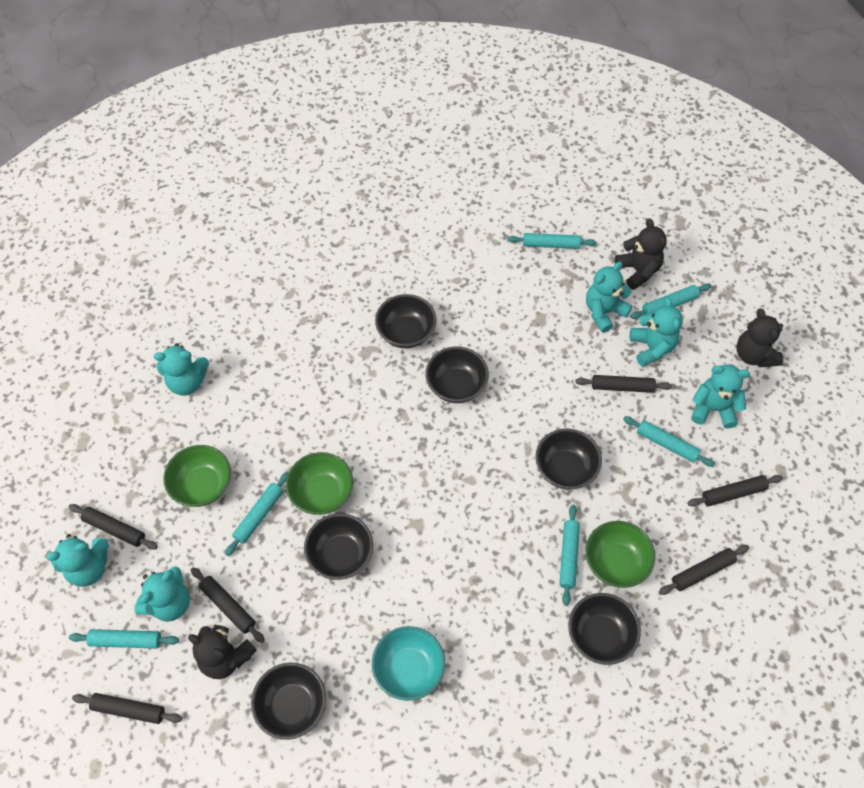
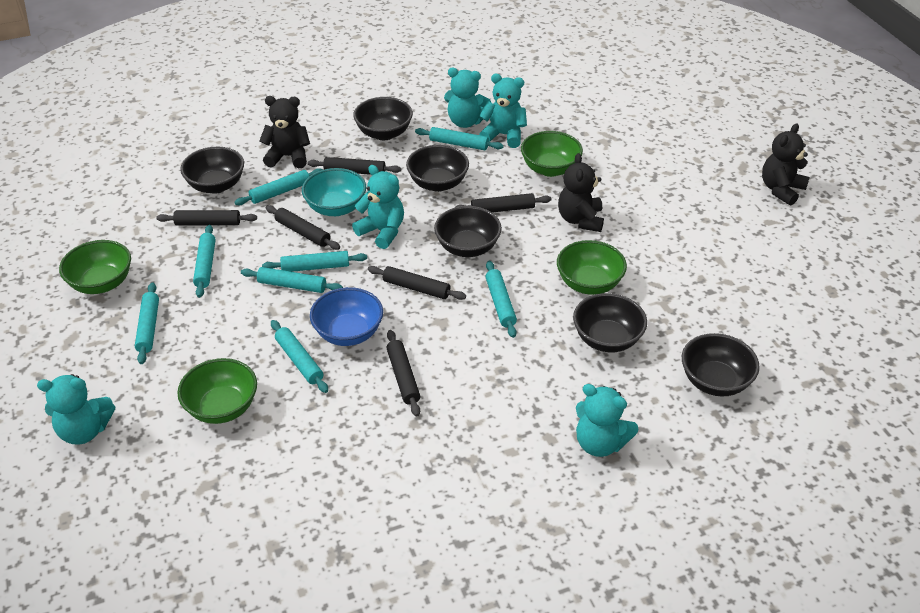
blue bowl: none = 0 -> [310,287,383,346] = 1
green bowl: [163,445,231,507] [286,452,353,515] [585,521,655,588] = 3 -> [59,240,131,294] [177,358,257,424] [521,131,583,177] [557,240,627,295] = 4
turquoise rolling pin: [69,629,179,649] [225,472,289,556] [507,233,596,249] [559,505,580,606] [623,416,715,467] [630,283,711,319] = 6 -> [135,283,159,364] [193,225,216,298] [235,168,323,205] [241,267,343,293] [262,251,367,272] [271,320,328,393] [415,127,504,150] [485,261,517,338] = 8
turquoise teddy bear: [46,534,109,587] [134,567,190,622] [154,343,209,396] [586,262,632,333] [630,297,683,367] [691,364,750,429] = 6 -> [37,374,115,444] [352,165,404,249] [444,68,491,128] [479,74,527,148] [576,384,639,457] = 5

